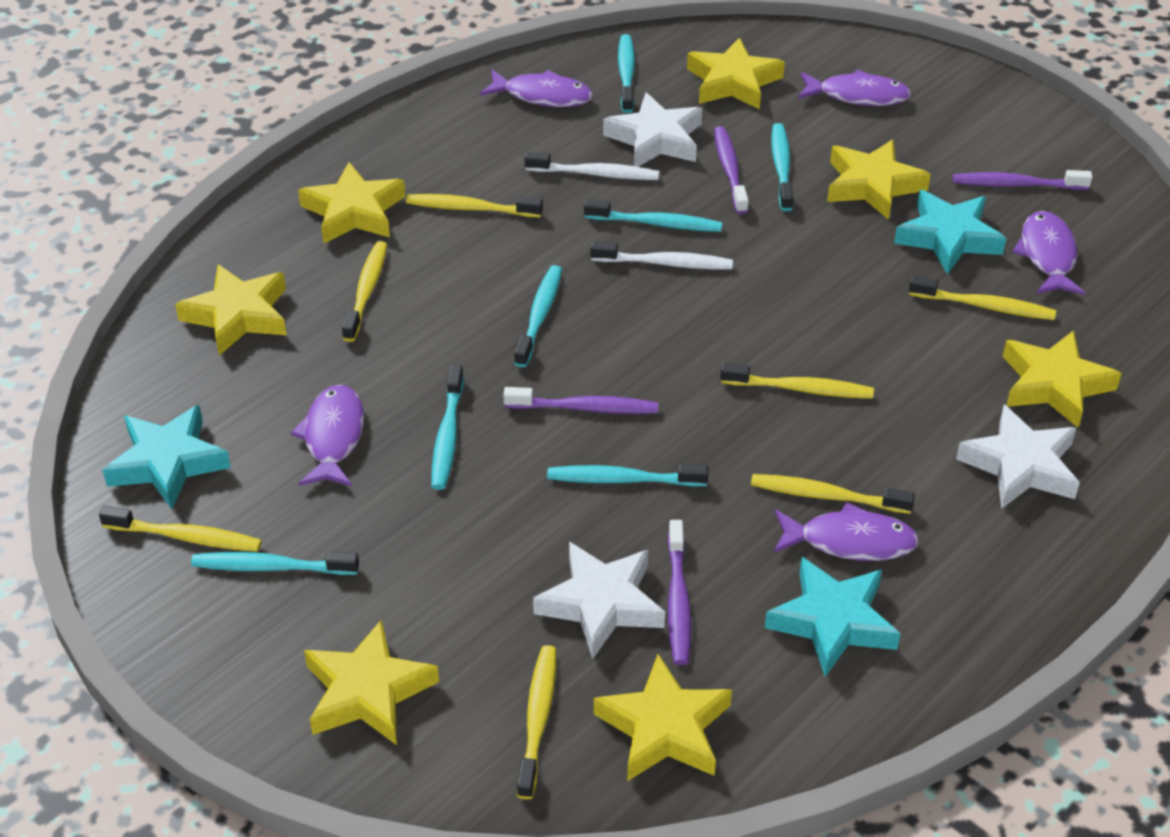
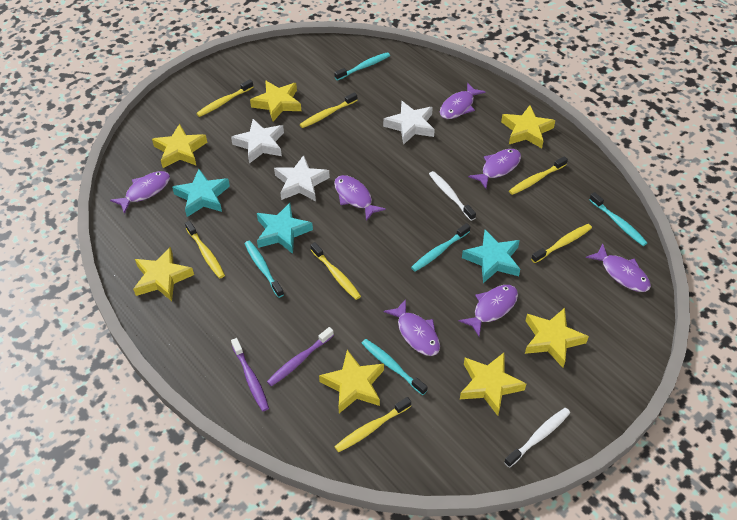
purple fish: [291,385,364,486] [480,70,593,107] [774,502,919,561] [798,69,911,106] [1012,211,1085,295] = 5 -> [110,171,170,214] [334,175,386,221] [383,299,440,356] [440,83,485,119] [459,285,518,336] [468,149,521,189] [586,243,651,292] = 7
purple toothbrush: [503,387,658,414] [667,520,691,665] [714,126,749,214] [953,170,1093,190] = 4 -> [231,338,269,411] [267,327,334,386] = 2
turquoise toothbrush: [191,551,359,575] [432,365,464,490] [514,265,562,367] [547,464,708,487] [584,199,723,232] [618,34,635,113] [771,123,793,211] = 7 -> [244,241,284,298] [334,52,390,81] [361,339,427,395] [411,223,470,272] [589,192,648,246] = 5

